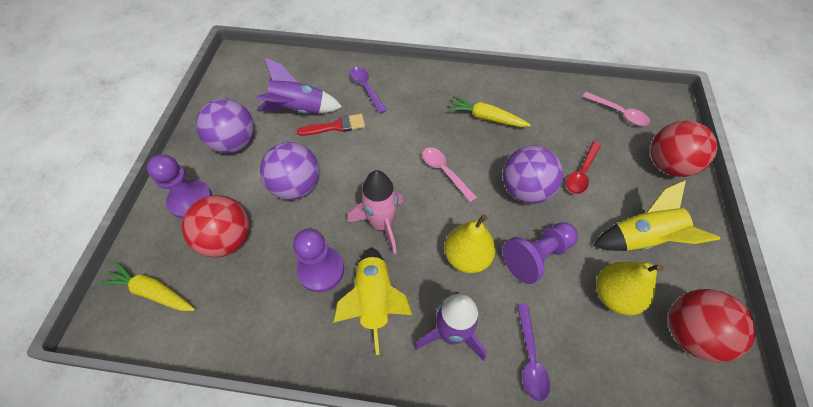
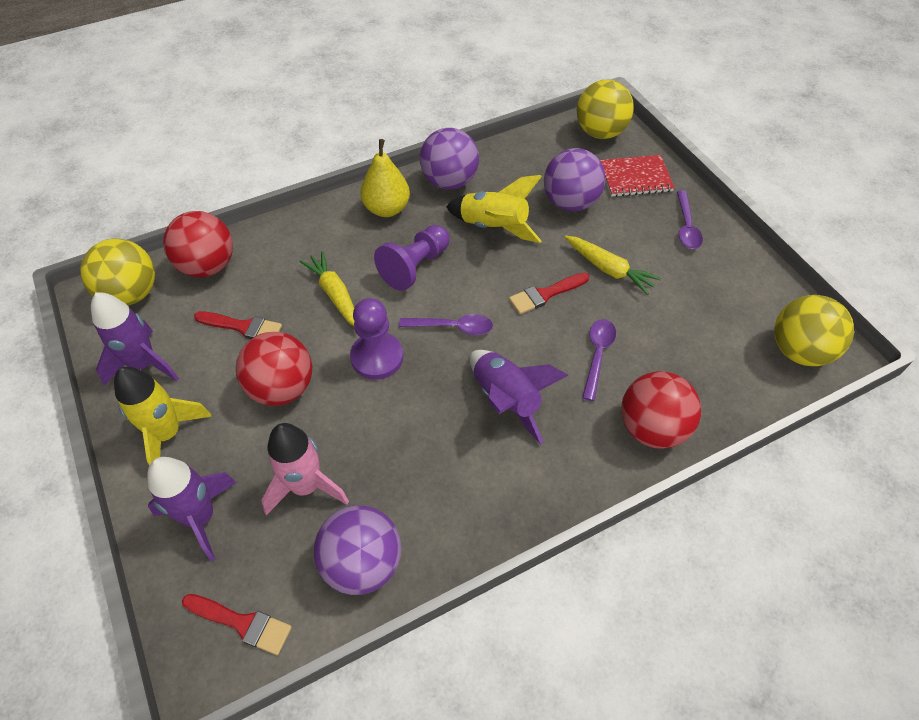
pink spoon: [422,147,477,202] [582,92,650,126] = 2 -> none = 0
purple pawn: [147,154,212,219] [293,229,344,292] [502,222,578,284] = 3 -> [350,298,403,380] [374,225,450,291] = 2
purple rocket: [256,58,342,114] [414,292,487,361] = 2 -> [91,292,179,386] [147,457,237,561] [470,350,568,444] = 3
purple spoon: [350,67,387,114] [517,304,550,402] = 2 -> [399,314,493,335] [582,319,616,401] [677,190,703,249] = 3
red brush: [297,114,365,136] = 1 -> [182,594,292,655] [194,311,282,339] [509,273,589,314] = 3
red notebook: none = 0 -> [600,155,675,197] = 1
red spoon: [566,141,601,194] = 1 -> none = 0
yellow ball: none = 0 -> [80,239,155,305] [577,80,634,139] [774,295,854,366] = 3
yellow pear: [444,214,496,273] [596,262,663,315] = 2 -> [360,139,410,217] = 1

